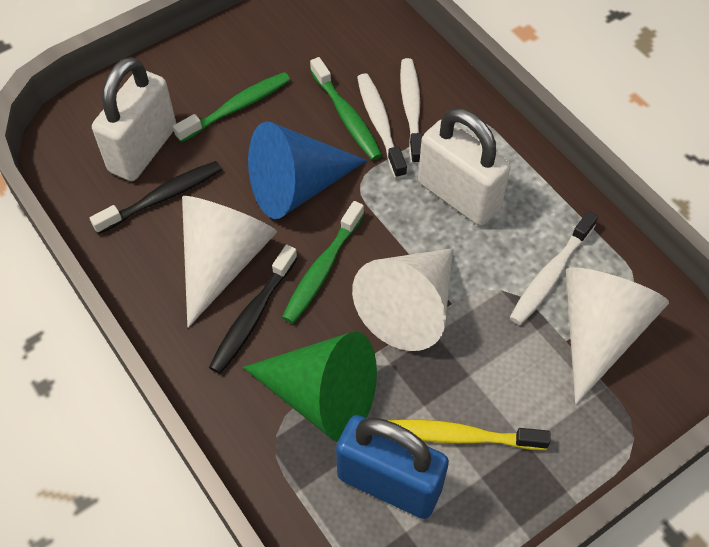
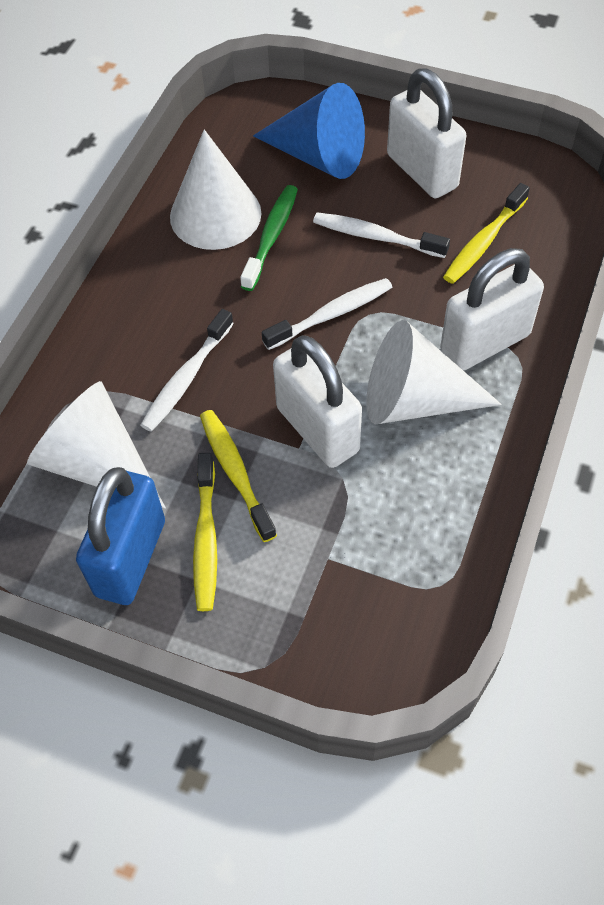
black toothbrush: [90,161,222,234] [209,245,297,374] = 2 -> none = 0
green cone: [243,332,377,442] = 1 -> none = 0
green toothbrush: [173,72,290,143] [282,201,364,324] [310,57,382,160] = 3 -> [240,185,298,291] = 1
white padlock: [92,57,177,181] [418,108,511,226] = 2 -> [273,335,362,468] [387,68,466,198] [440,248,544,371] = 3
yellow toothbrush: [387,419,550,450] = 1 -> [193,453,217,611] [200,410,277,542] [443,183,530,284] = 3

